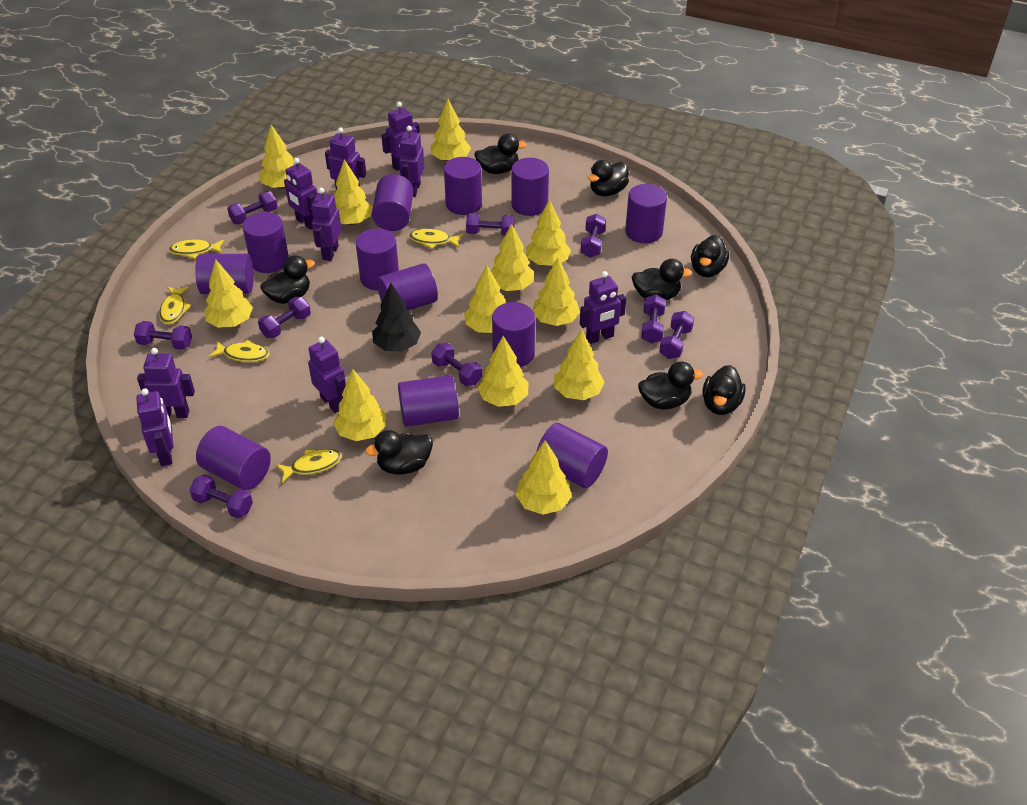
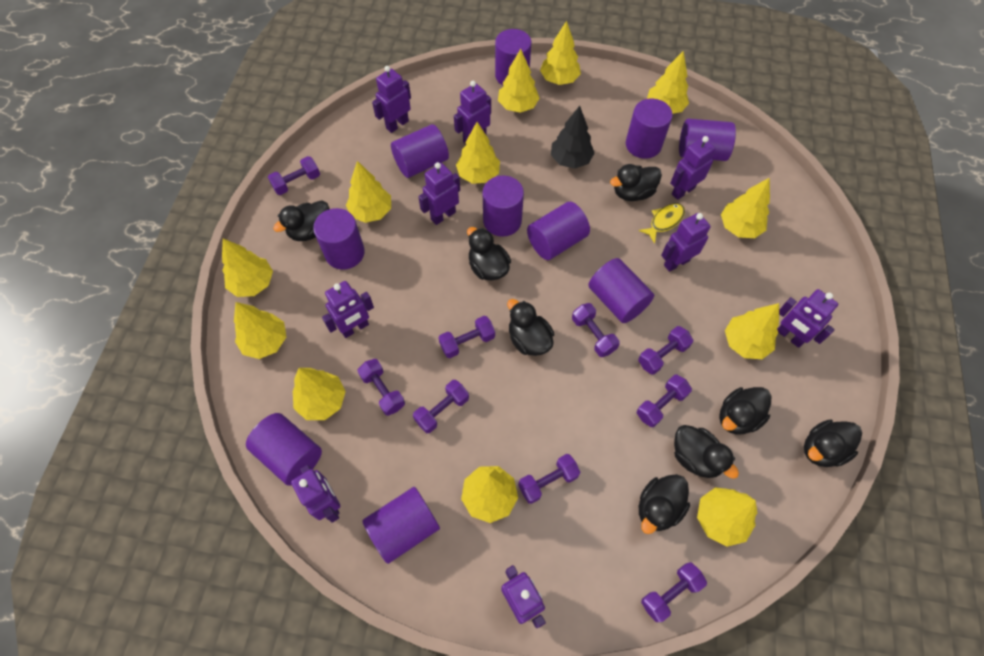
purple cylinder: [195,254,254,294] [196,426,271,491] [243,212,289,273] [356,228,399,291] [372,174,413,231] [377,263,438,311] [398,375,459,427] [444,157,482,215] [492,302,535,367] [511,158,549,216] [536,423,608,488] [625,184,667,243] = 12 -> [246,413,322,486] [313,208,365,270] [362,487,440,564] [391,124,449,178] [483,175,524,237] [495,29,531,85] [527,202,590,260] [588,258,654,323] [626,99,673,159] [679,119,736,161] = 10
yellow fish: [159,286,191,324] [169,240,224,259] [209,340,269,362] [276,449,342,483] [409,229,463,249] = 5 -> [639,203,685,243] = 1

